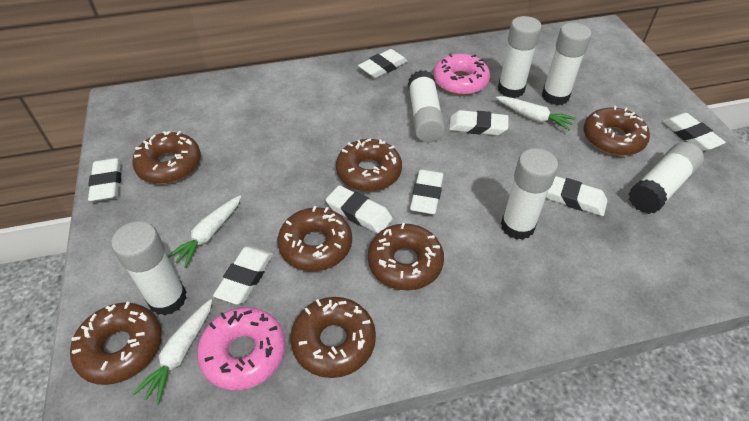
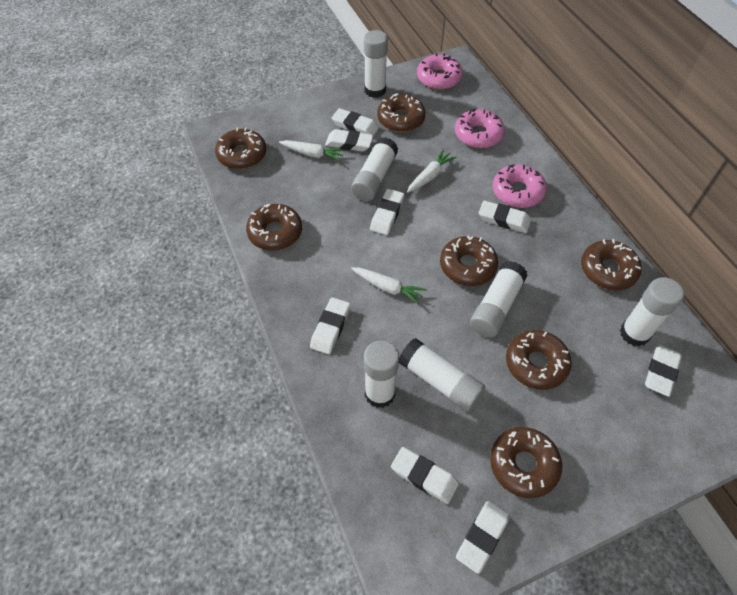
pink donut: [197,307,285,390] [433,53,490,95] = 2 -> [417,53,463,90] [455,109,505,148] [493,164,547,208] = 3

